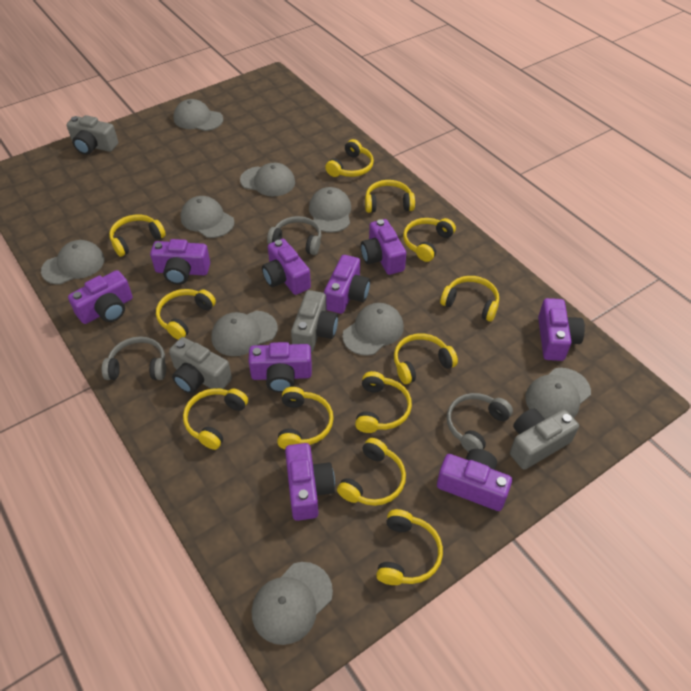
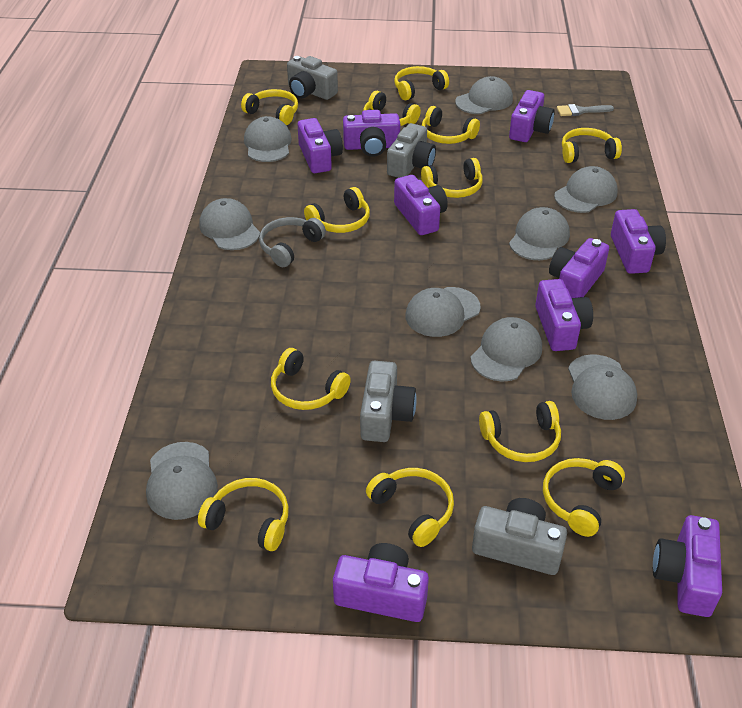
grey brush: none = 0 -> [557,104,614,116] = 1
grey headphones: [102,336,166,380] [267,216,322,255] [447,393,513,452] = 3 -> [259,217,326,267] = 1

